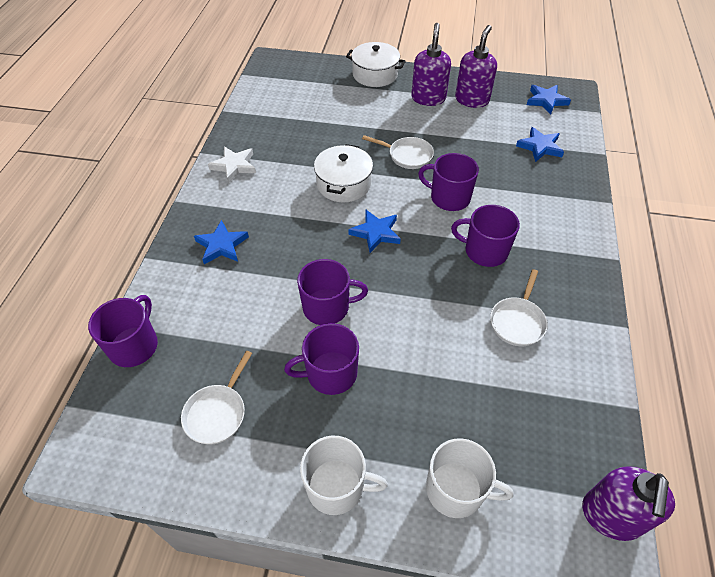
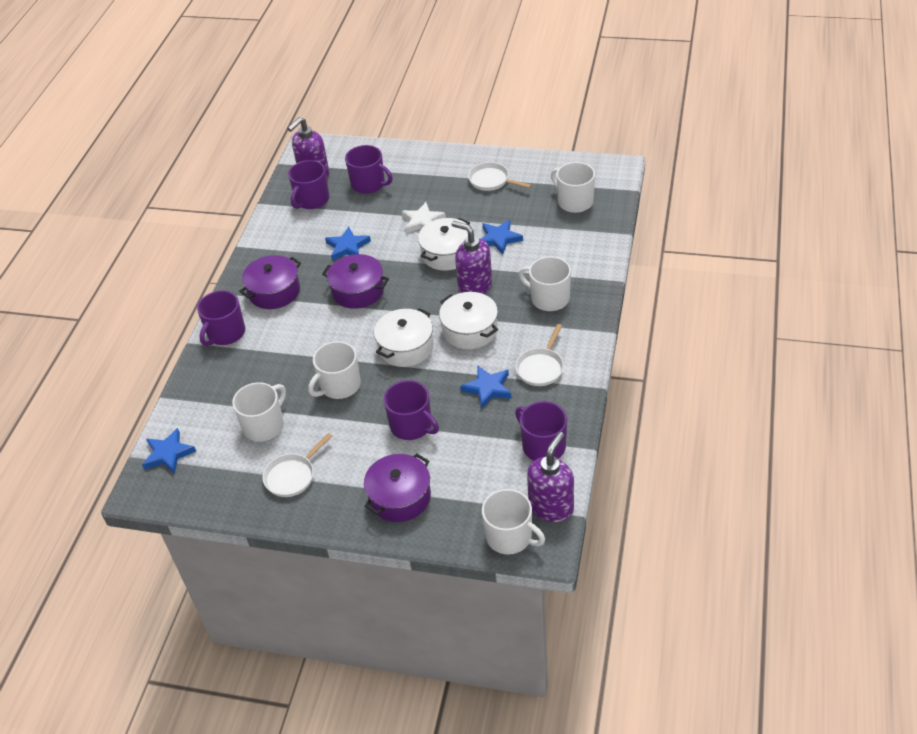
purple pot: none = 0 -> [239,255,301,309] [322,254,389,309] [364,454,431,522] = 3
white mug: [300,436,388,515] [426,438,513,518] = 2 -> [232,382,286,442] [308,341,361,399] [482,489,545,554] [519,256,571,311] [551,162,595,213] = 5
white pot: [314,144,373,202] [346,42,406,87] = 2 -> [374,308,433,367] [418,218,470,271] [439,292,498,349] = 3

